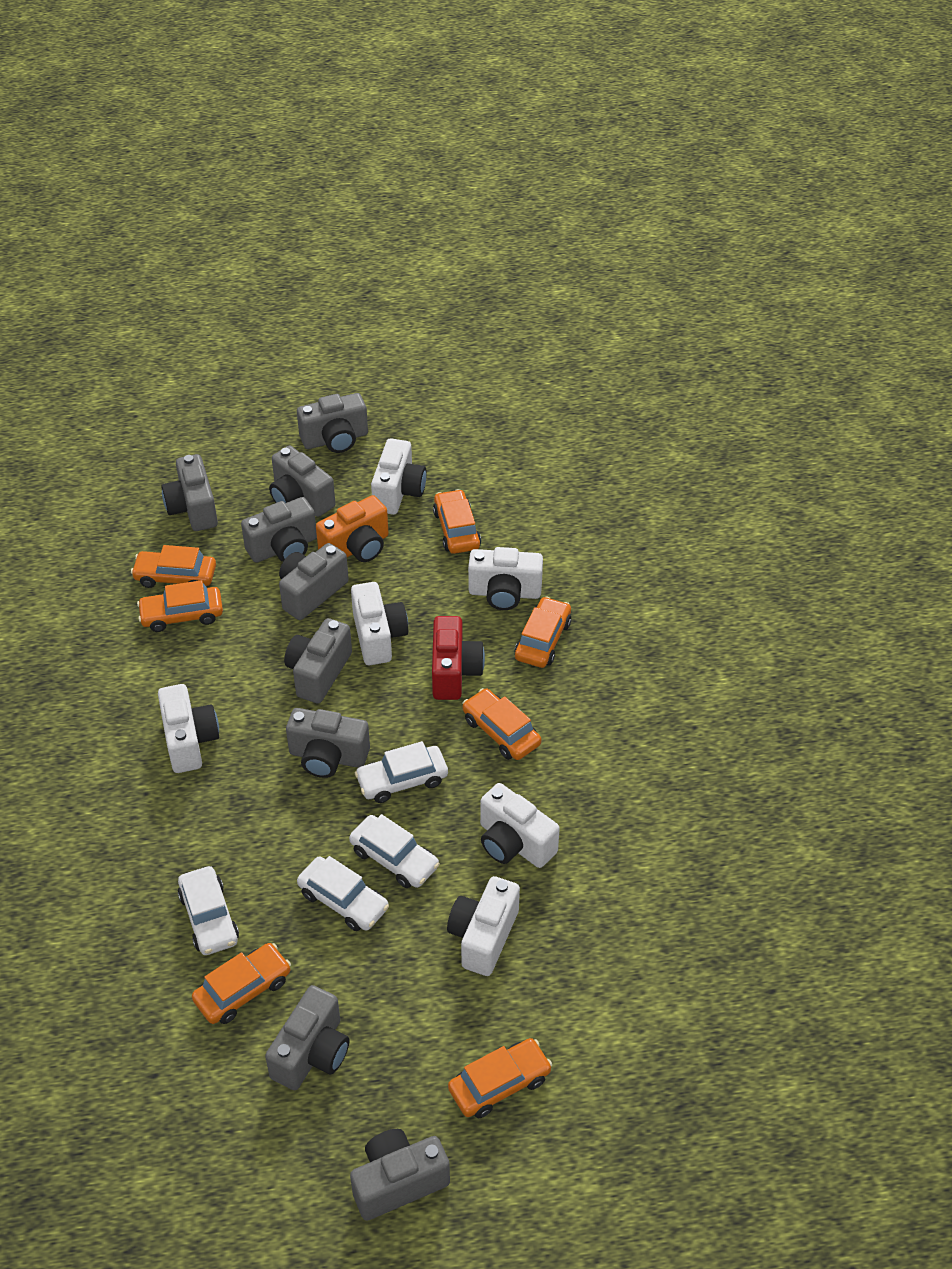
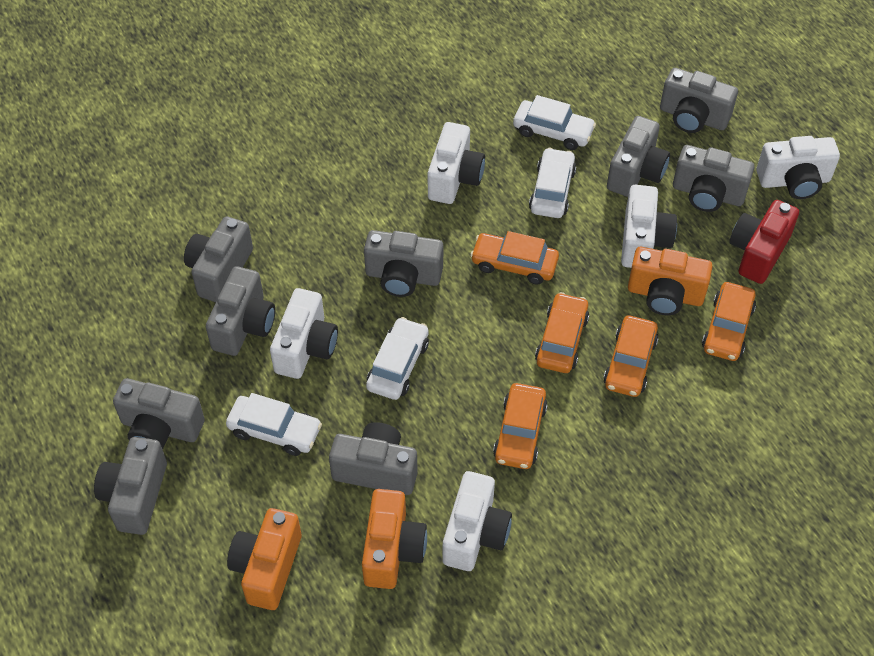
orange camera: [316,495,389,562] = 1 -> [227,508,302,610] [362,489,427,589] [628,247,713,315] = 3
orange car: [131,545,216,588] [137,580,223,632] [192,943,291,1024] [433,489,481,554] [448,1038,552,1118] [463,688,541,760] [515,596,571,668] = 7 -> [470,231,559,285] [493,383,548,469] [535,292,589,373] [603,315,659,397] [702,282,756,361] = 5
white camera: [158,684,219,773] [351,582,408,665] [371,439,427,515] [447,876,520,976] [468,547,543,610] [480,783,560,868] = 6 -> [270,288,338,379] [428,122,485,204] [443,471,512,571] [621,185,677,268] [756,136,840,199] = 5

